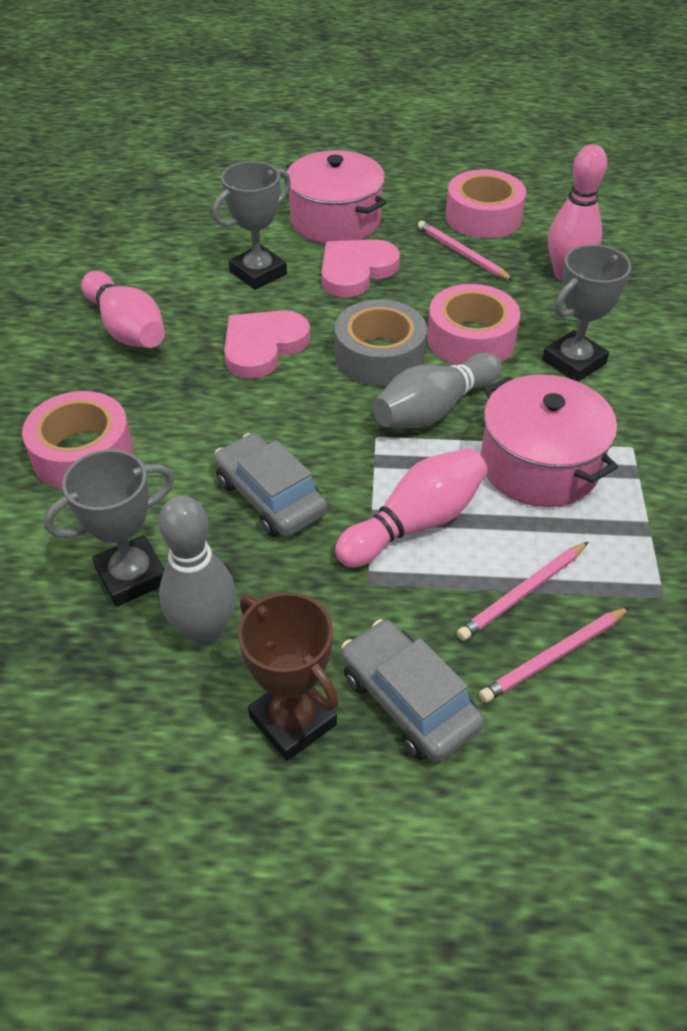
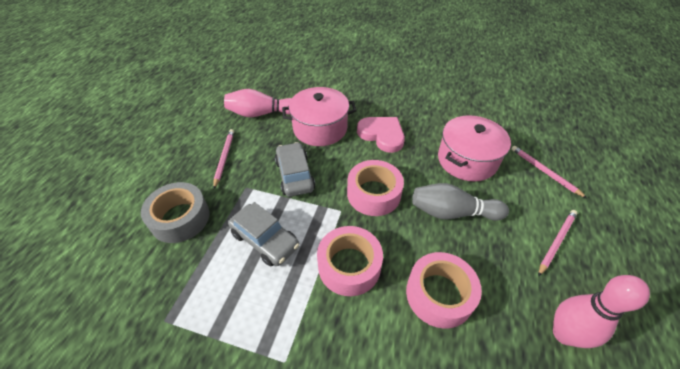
brown trophy: [238,592,339,761] = 1 -> none = 0
grey bowling pin: [158,496,236,646] [373,352,502,428] = 2 -> [412,183,509,221] = 1
grey trophy: [44,449,175,607] [212,161,291,290] [542,244,632,382] = 3 -> none = 0
pink bowling pin: [81,271,165,348] [335,448,488,567] [548,144,607,281] = 3 -> [224,89,292,117] [553,275,650,348] = 2
pink heart: [224,310,310,379] [322,239,400,298] = 2 -> [357,117,405,153] = 1

